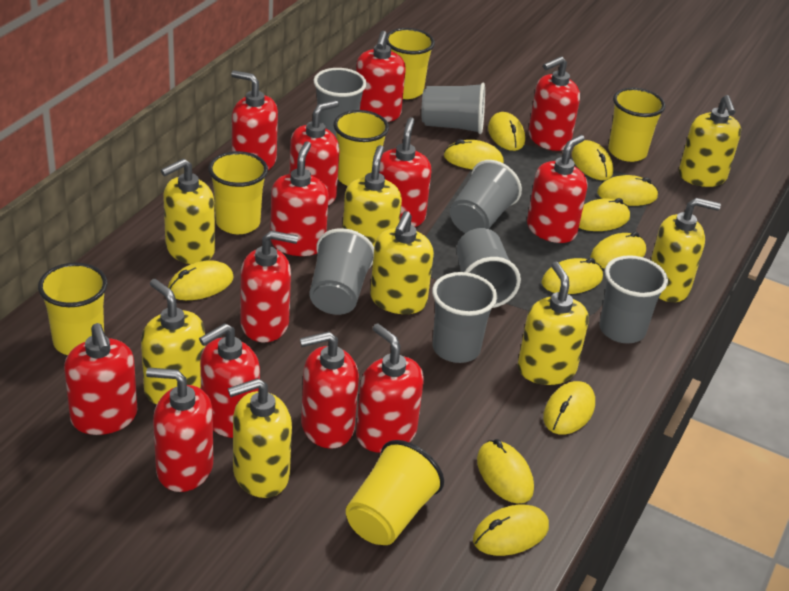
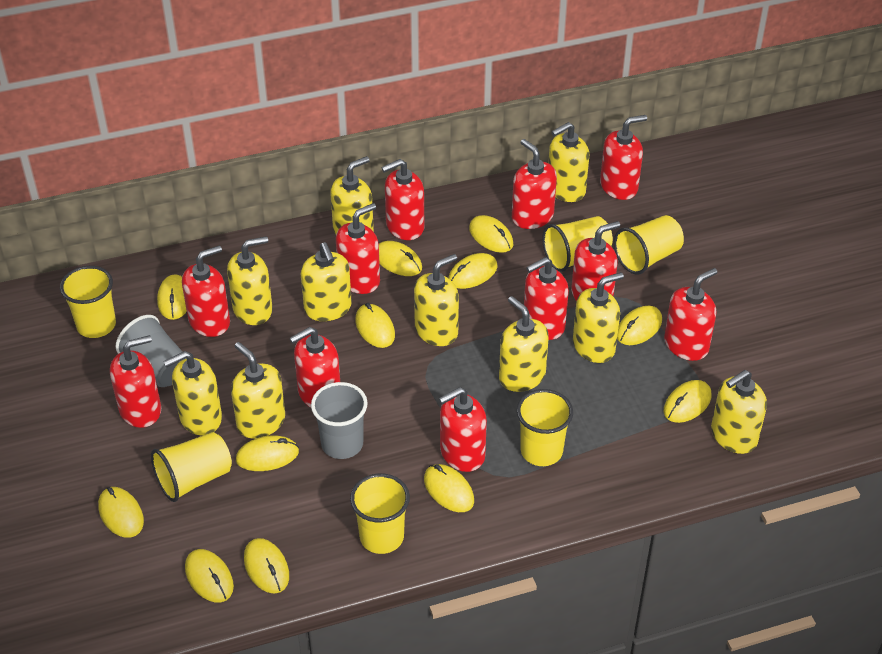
grey cup: [309,228,374,315] [313,68,367,139] [421,83,485,134] [432,272,497,363] [450,160,522,233] [457,228,521,308] [599,255,668,343] = 7 -> [115,315,186,387] [311,382,368,459] = 2
red soap dispenser: [64,323,137,435] [146,367,213,492] [199,323,260,438] [231,70,278,170] [240,230,298,342] [270,141,329,256] [289,100,340,205] [300,331,359,449] [356,31,406,122] [356,324,424,453] [379,117,431,227] [527,135,587,243] [529,56,580,151] = 13 -> [110,335,161,428] [182,245,230,337] [290,327,340,407] [336,203,380,294] [381,159,424,240] [439,387,487,472] [512,139,557,229] [524,257,569,340] [571,221,620,301] [600,115,647,200] [664,268,717,361] = 11
yellow mouse: [168,260,234,300] [444,139,504,169] [473,505,549,556] [477,439,534,504] [488,112,525,151] [542,258,603,294] [543,381,595,435] [572,140,613,180] [579,198,630,231] [590,232,646,268] [597,175,658,206] = 11 -> [98,487,144,538] [157,274,187,320] [185,549,234,602] [236,436,299,471] [244,538,289,594] [355,303,395,348] [379,241,422,276] [424,464,474,512] [449,253,498,289] [469,215,514,253] [617,306,662,345] [664,380,711,423] = 12
yellow soap dispenser: [141,279,205,404] [161,159,215,264] [228,378,292,498] [343,145,402,246] [370,211,434,314] [518,262,589,385] [651,198,721,302] [679,95,741,187] = 8 -> [163,351,222,435] [227,236,273,325] [231,342,285,439] [301,242,352,321] [330,156,374,234] [414,254,459,346] [499,296,549,392] [548,122,589,202] [573,272,624,363] [711,370,767,454] = 10

